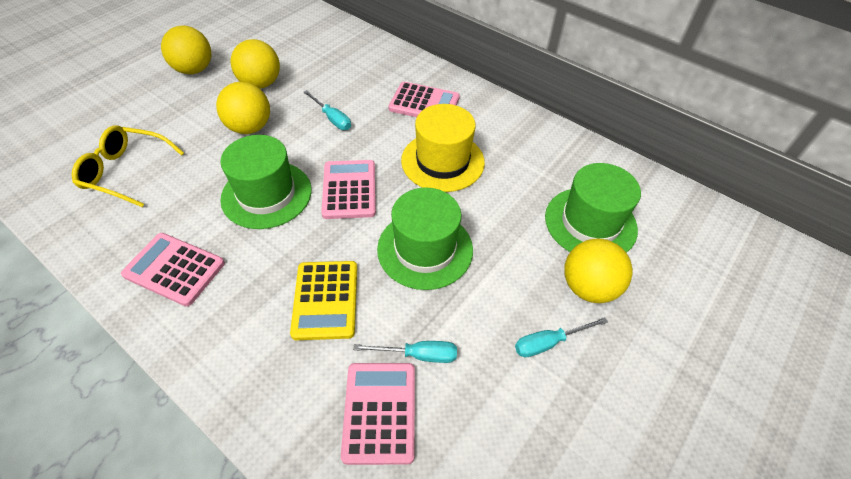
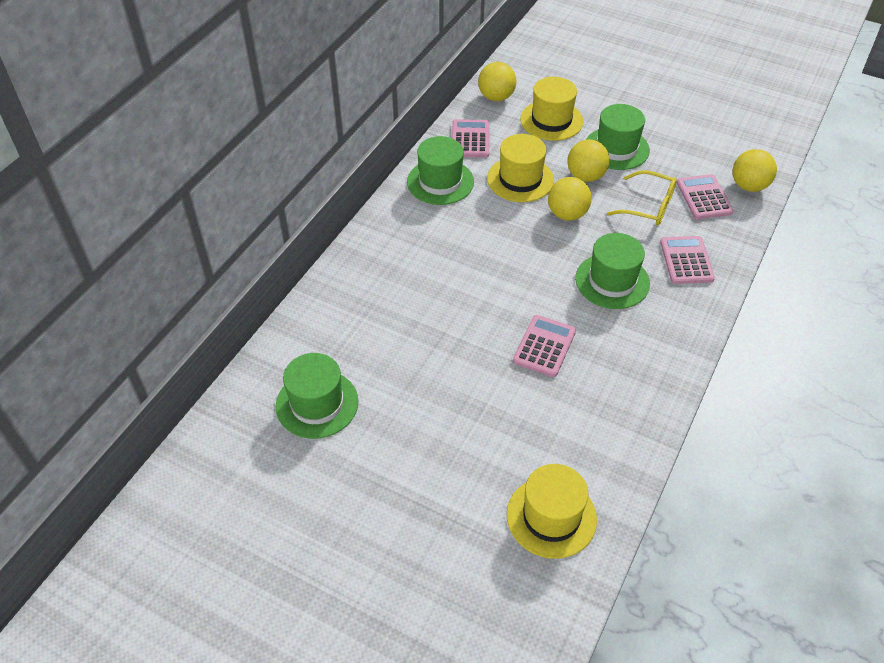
green hat: [220,135,312,229] [377,188,473,290] [545,163,641,253] = 3 -> [276,353,358,439] [407,136,474,205] [575,233,650,309] [586,104,650,170] = 4
turquoise screwdriver: [304,90,351,130] [353,341,457,363] [515,317,608,357] = 3 -> none = 0
yellow calculator: [290,261,357,340] = 1 -> none = 0
yellow hat: [401,104,485,192] = 1 -> [487,134,554,202] [507,464,597,559] [520,77,583,141] = 3

